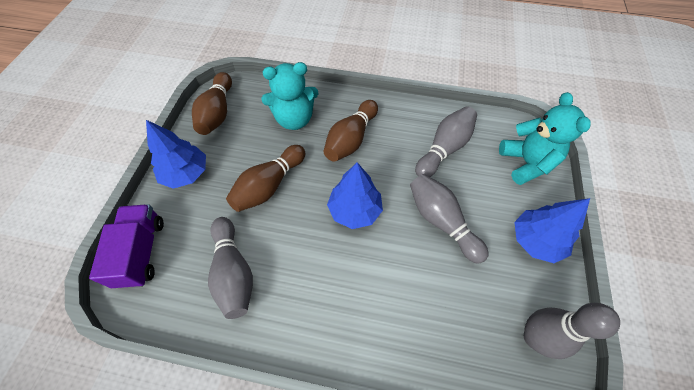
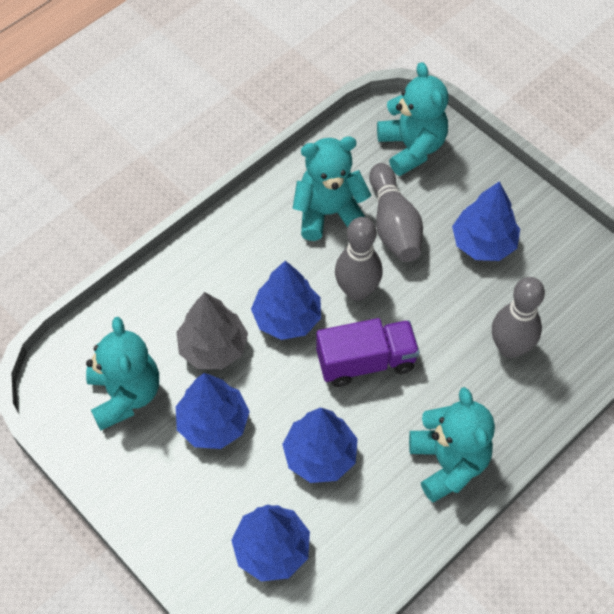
blue tree: [146,120,206,189] [327,162,383,229] [514,198,590,263] = 3 -> [176,373,250,449] [231,504,310,582] [251,260,321,340] [282,408,358,483] [452,181,520,261] = 5
brown bowling pin: [192,72,232,135] [226,145,305,212] [324,100,378,162] = 3 -> none = 0
grey bowling pin: [208,217,253,319] [410,174,489,264] [415,106,477,177] [524,303,620,359] = 4 -> [335,217,383,301] [369,163,423,262] [492,277,545,358] = 3
grey tree: none = 0 -> [177,292,248,369] = 1
turquoise teddy bear: [261,62,318,130] [499,92,591,185] = 2 -> [86,317,159,430] [293,137,372,241] [377,62,448,176] [409,387,495,502] = 4

